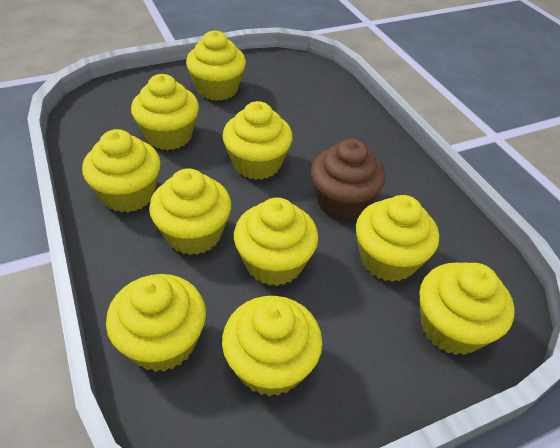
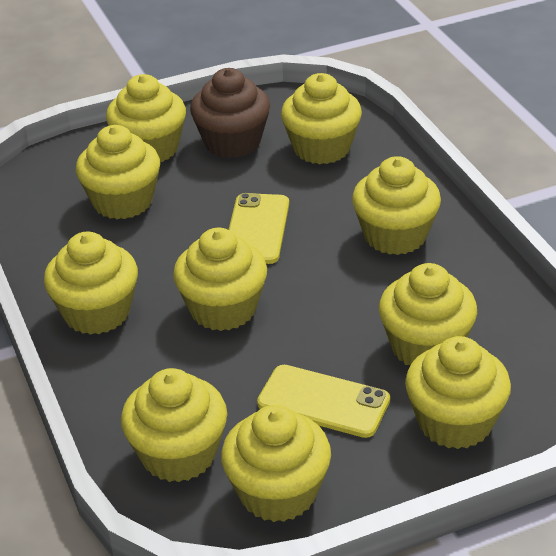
yellow phone: none = 0 -> [229,193,289,264] [257,365,390,438] = 2

